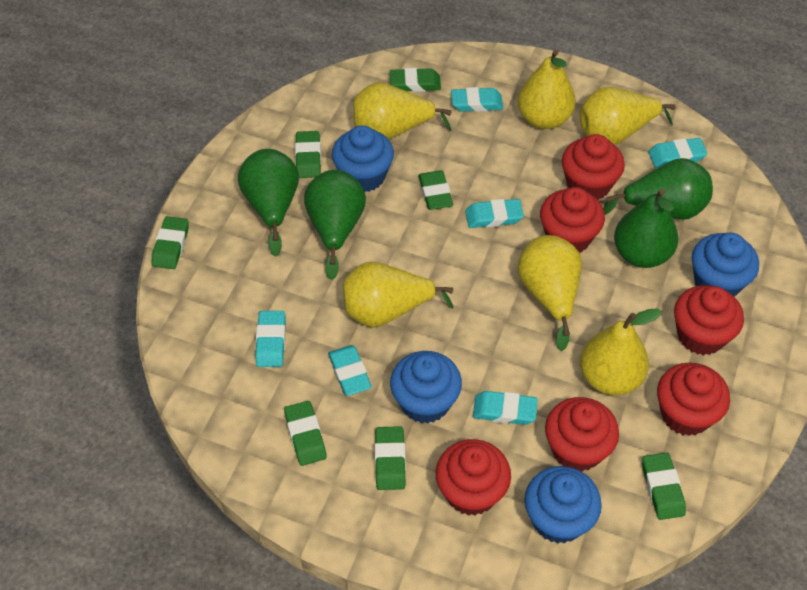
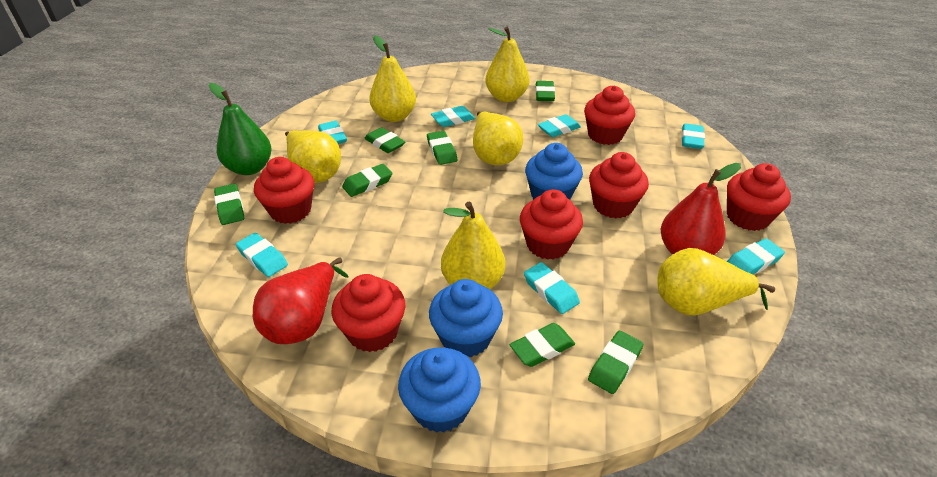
blue cupcake: [332,125,394,192] [390,351,462,424] [524,466,602,544] [692,233,759,297] = 4 -> [398,347,481,433] [429,279,503,357] [525,143,583,200] = 3
green pear: [238,149,299,257] [304,170,366,280] [603,158,713,220] [614,189,678,268] = 4 -> [209,83,272,175] = 1
red pear: none = 0 -> [253,257,349,344] [661,163,741,255] = 2
turquoise eraser: [255,311,286,367] [328,345,372,396] [451,87,503,112] [465,199,524,228] [473,391,538,425] [648,138,707,168] = 6 -> [236,233,288,277] [318,121,347,144] [431,106,475,127] [524,262,580,314] [538,114,581,137] [681,123,705,149] [727,238,785,274] = 7

